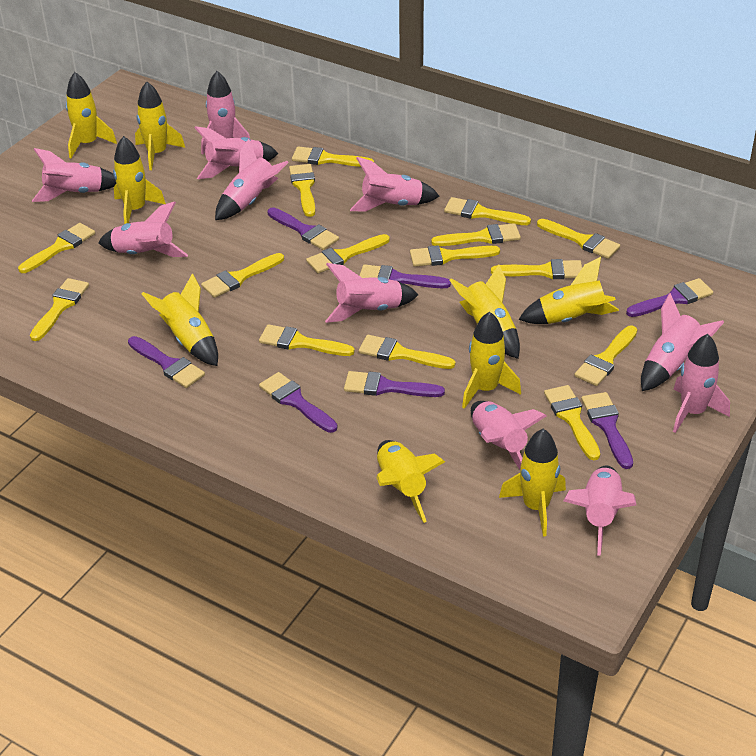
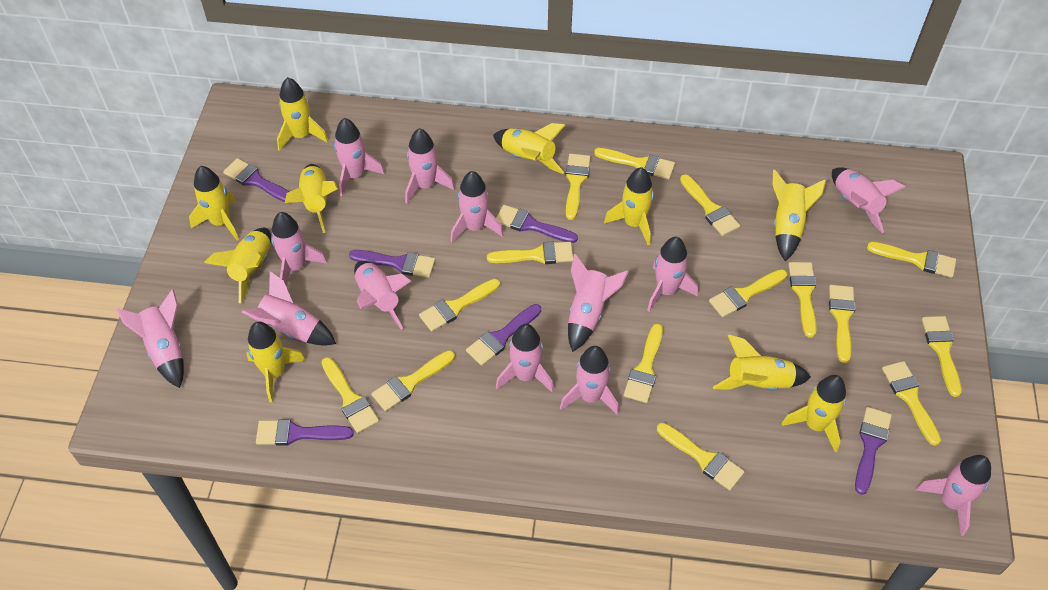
pink rocket: [32,148,116,202] [98,201,188,257] [195,126,279,179] [201,71,250,155] [215,139,289,220] [325,263,418,323] [350,157,439,212] [471,401,546,469] [563,465,636,556] [641,293,724,391] [673,334,730,433] = 11 -> [116,289,184,388] [242,271,336,346] [271,212,327,285] [334,118,384,196] [354,261,411,330] [405,128,455,204] [450,171,503,243] [496,324,554,393] [560,346,619,415] [568,254,629,352] [647,237,698,312] [832,167,905,233] [916,455,991,536] = 13
purple brush: [128,336,205,388] [259,372,337,433] [268,207,339,250] [344,371,445,397] [359,264,451,288] [581,392,633,469] [626,278,713,317] = 7 -> [223,158,289,202] [256,419,354,446] [349,250,435,278] [466,304,541,366] [496,205,578,243] [855,407,892,495] = 6
yellow rocket: [66,72,117,158] [113,136,166,224] [135,81,185,170] [142,273,218,366] [376,440,445,523] [450,265,520,359] [462,311,521,409] [499,429,566,537] [518,257,619,324] = 9 -> [189,166,239,240] [204,228,271,303] [246,321,306,402] [277,77,328,151] [285,164,338,233] [493,123,565,174] [604,167,654,245] [713,335,811,390] [773,170,826,261] [781,375,846,453] = 10

